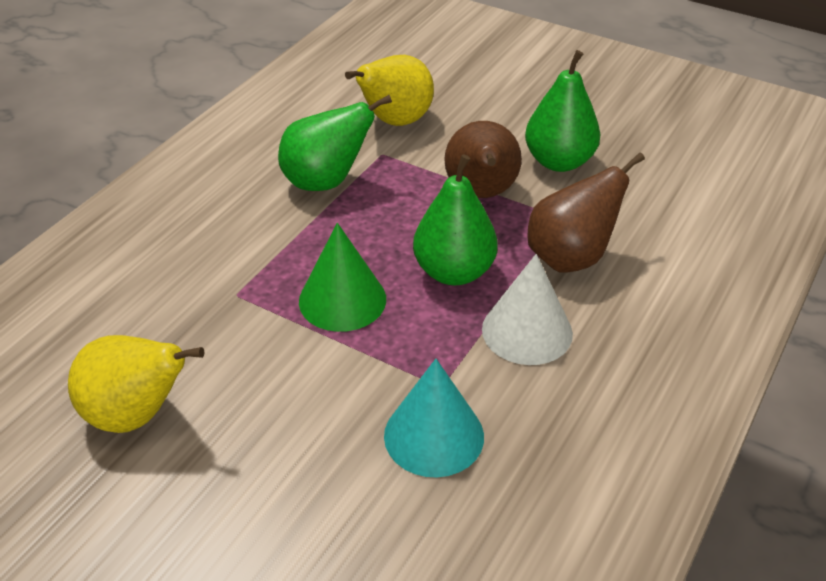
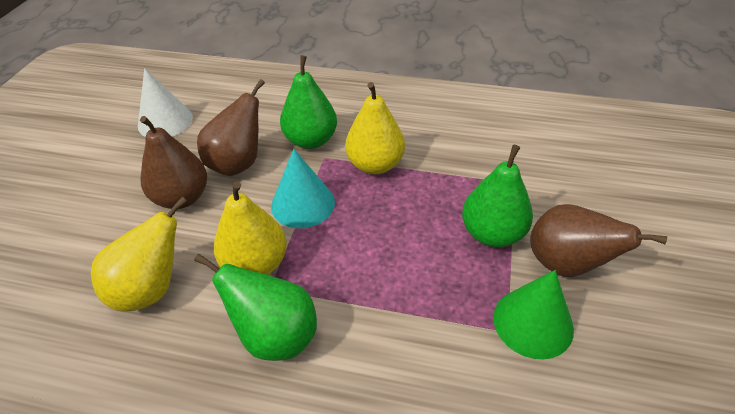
brown pear: [444,121,522,198] [527,153,645,272] = 2 -> [140,116,207,209] [197,79,265,176] [530,204,667,277] = 3
yellow pear: [68,335,205,433] [345,55,434,126] = 2 -> [91,197,187,312] [214,181,287,275] [345,82,405,174] = 3

